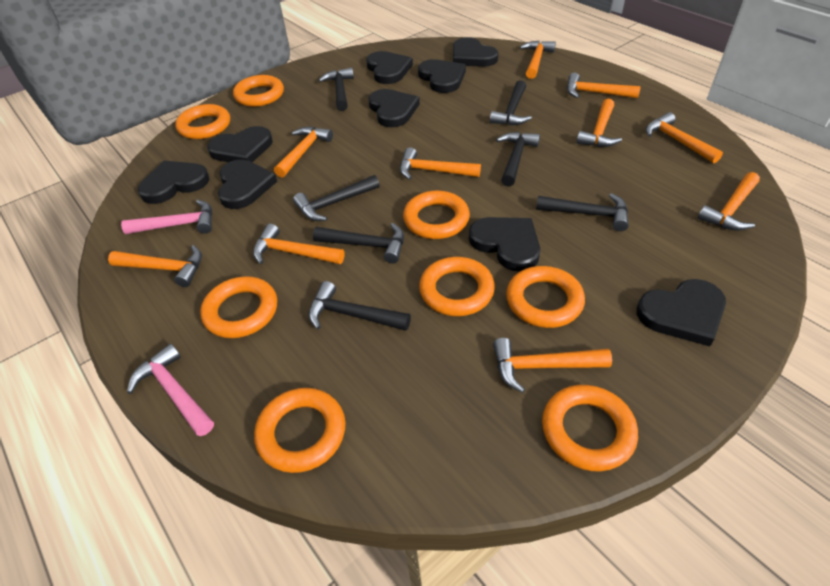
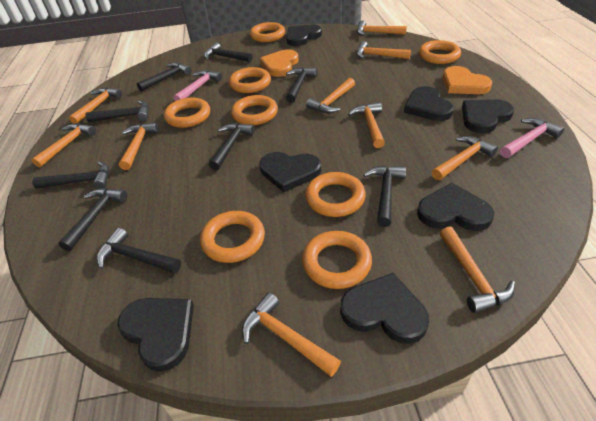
black hammer: [293,175,380,221] [308,281,411,331] [313,223,404,264] [319,68,354,111] [490,80,532,125] [496,132,540,187] [536,193,629,231] = 7 -> [32,161,109,189] [58,188,127,251] [85,100,149,122] [97,228,181,274] [137,62,191,92] [204,42,252,62] [209,123,255,170] [286,67,317,103] [363,166,406,227] = 9
black heart: [138,161,210,204] [207,126,273,162] [218,159,277,209] [366,51,413,84] [368,89,420,127] [418,59,466,93] [453,37,499,67] [469,217,540,272] [636,279,726,346] = 9 -> [117,298,194,372] [260,152,321,192] [286,25,322,46] [340,273,429,344] [404,86,454,121] [417,183,494,231] [462,99,514,133] = 7
orange heart: none = 0 -> [260,50,298,77] [442,66,492,94] = 2

